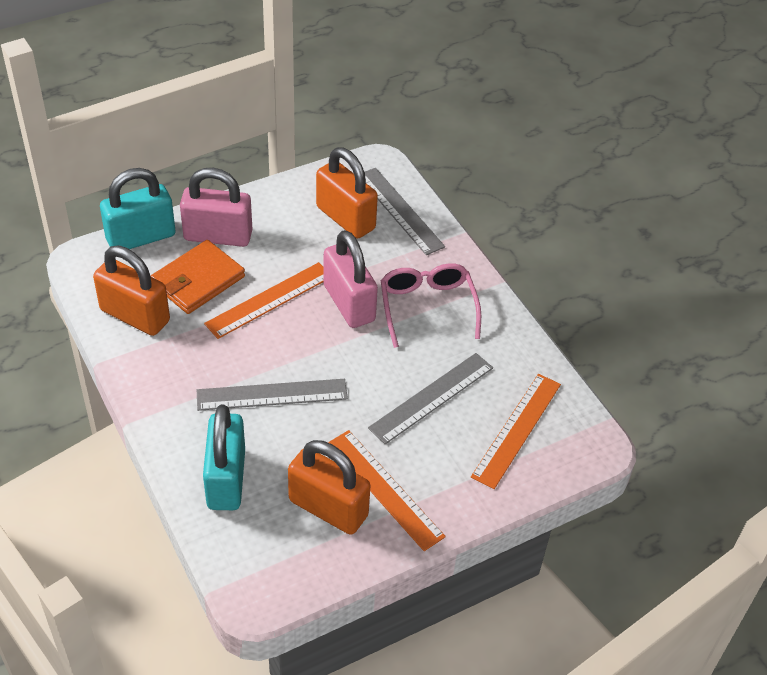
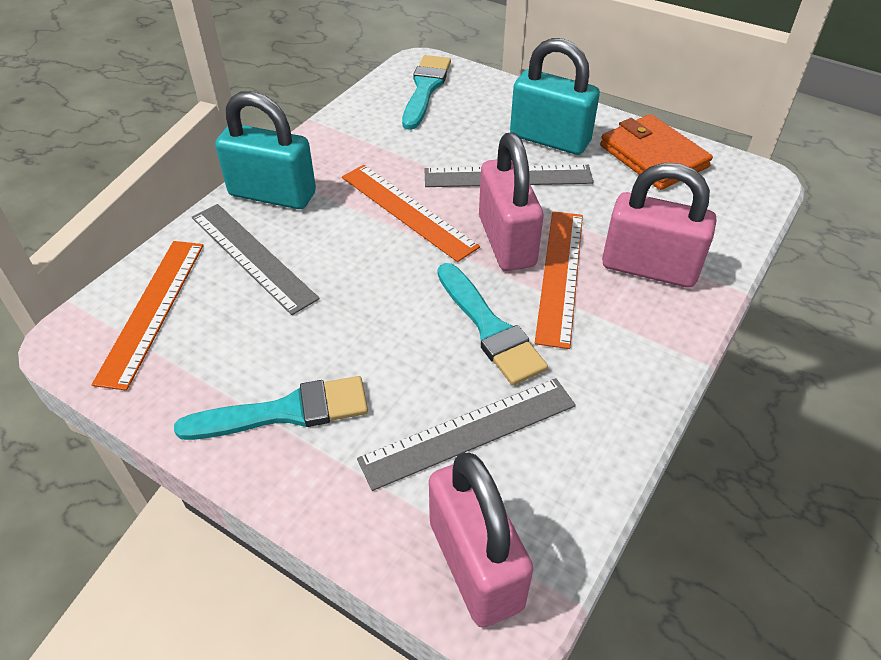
orange padlock: [93,246,170,336] [288,440,370,535] [316,147,378,238] = 3 -> none = 0
pink glasses: [381,263,481,348] = 1 -> none = 0
pink padlock: [180,168,253,247] [323,230,378,328] = 2 -> [429,453,533,627] [479,133,544,271] [602,163,716,288] = 3
turquoise brush: none = 0 -> [174,376,368,440] [402,55,451,130] [438,263,548,385] = 3

